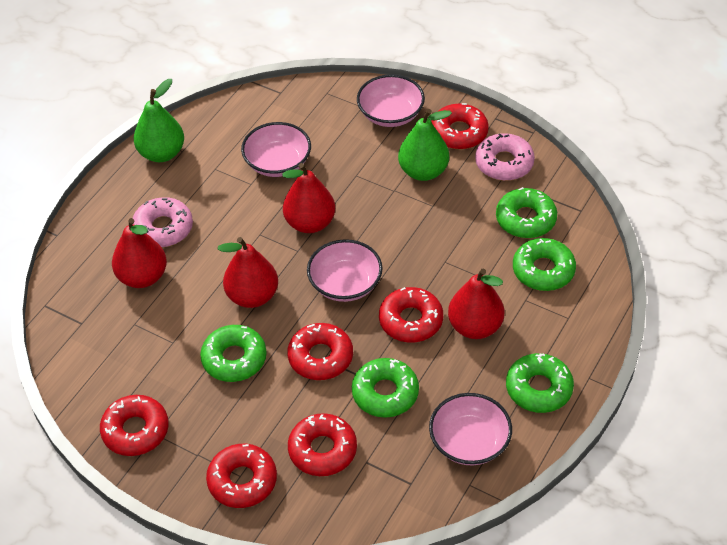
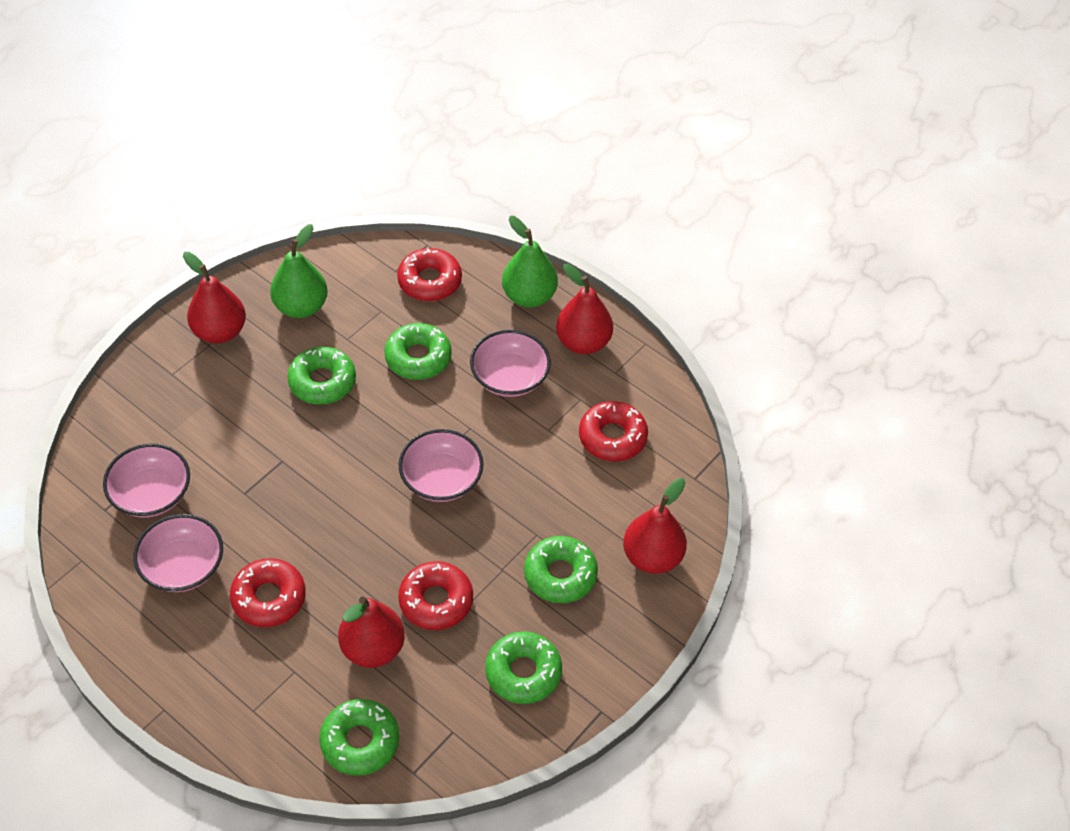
pink donut: [133,197,193,248] [475,133,535,181] = 2 -> none = 0
red donut: [100,395,169,456] [206,444,277,508] [287,323,353,380] [288,413,357,476] [379,287,443,342] [431,103,489,149] = 6 -> [230,558,306,627] [397,248,462,302] [398,561,473,630] [579,401,648,461] = 4

